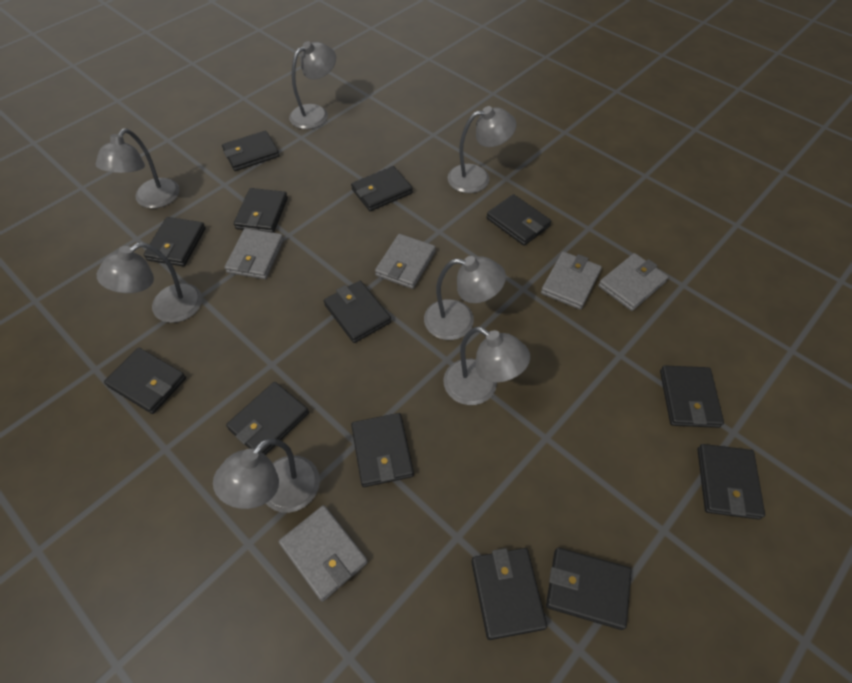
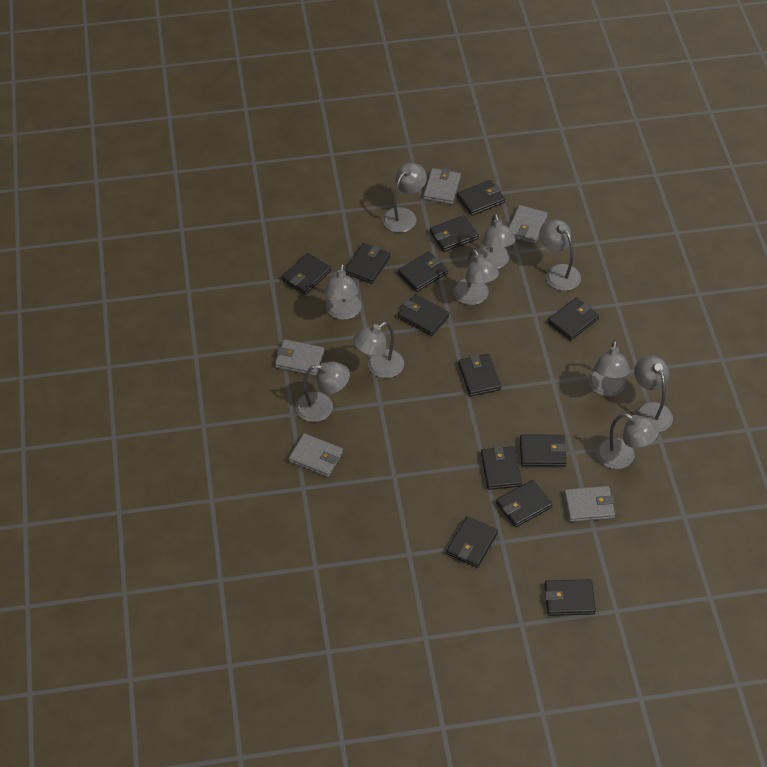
grey lamp: [96,128,180,208] [97,242,202,323] [213,439,320,513] [289,41,336,129] [424,256,506,340] [443,327,530,405] [448,106,516,193] = 7 -> [296,362,350,422] [324,264,362,320] [353,322,404,378] [382,163,427,233] [453,249,499,305] [476,214,516,269] [539,220,581,291] [589,340,630,396] [596,413,659,469] [634,355,673,432] = 10

